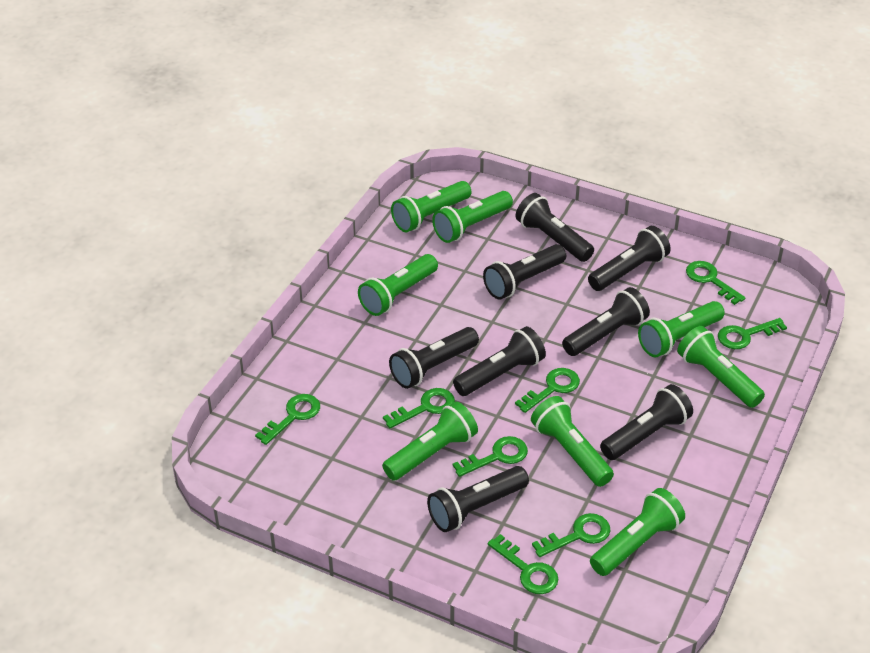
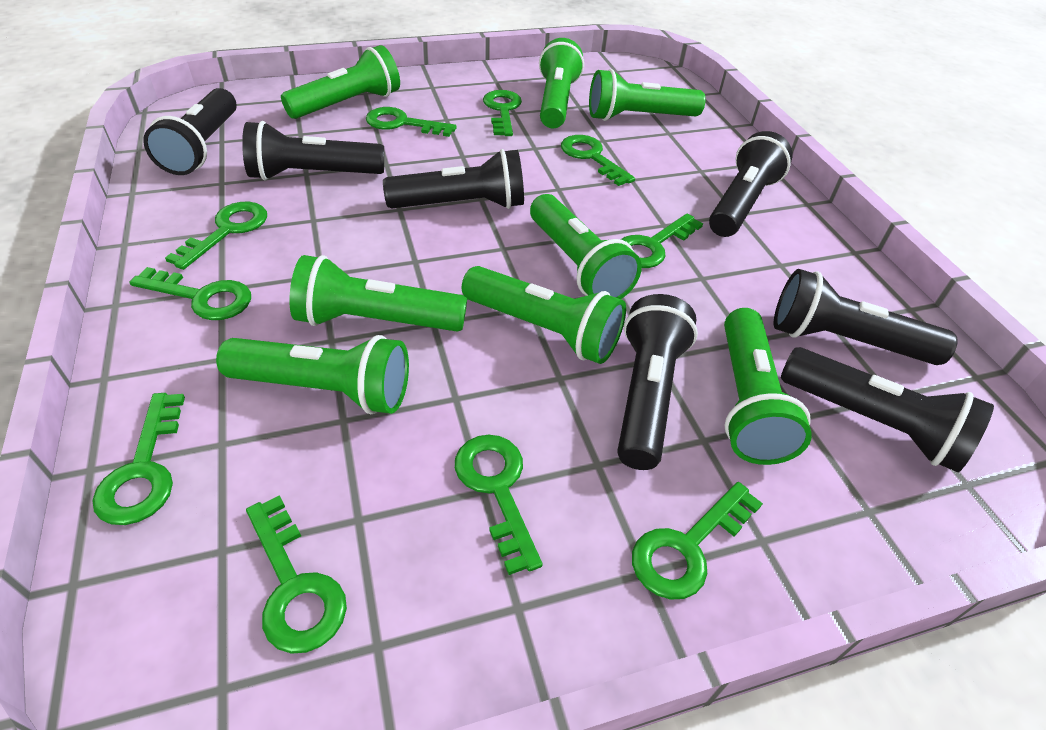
black flashlight: [389,327,479,389] [427,466,529,532] [453,326,546,396] [483,244,566,299] [516,193,594,262] [562,287,650,356] [588,226,671,291] [600,384,693,460] = 8 -> [143,88,237,175] [242,121,384,180] [383,149,524,209] [617,294,698,470] [709,131,793,237] [774,269,958,365] [781,347,994,472] = 7
green key: [255,394,320,445] [383,388,455,428] [453,436,528,477] [488,534,559,594] [515,368,580,413] [532,513,610,557] [686,261,746,305] [718,318,787,349] = 8 -> [93,393,185,525] [130,267,251,320] [165,202,267,270] [246,495,347,654] [366,107,457,137] [455,435,543,575] [483,90,522,136] [561,135,635,186] [621,214,703,268] [632,482,763,599] = 10

